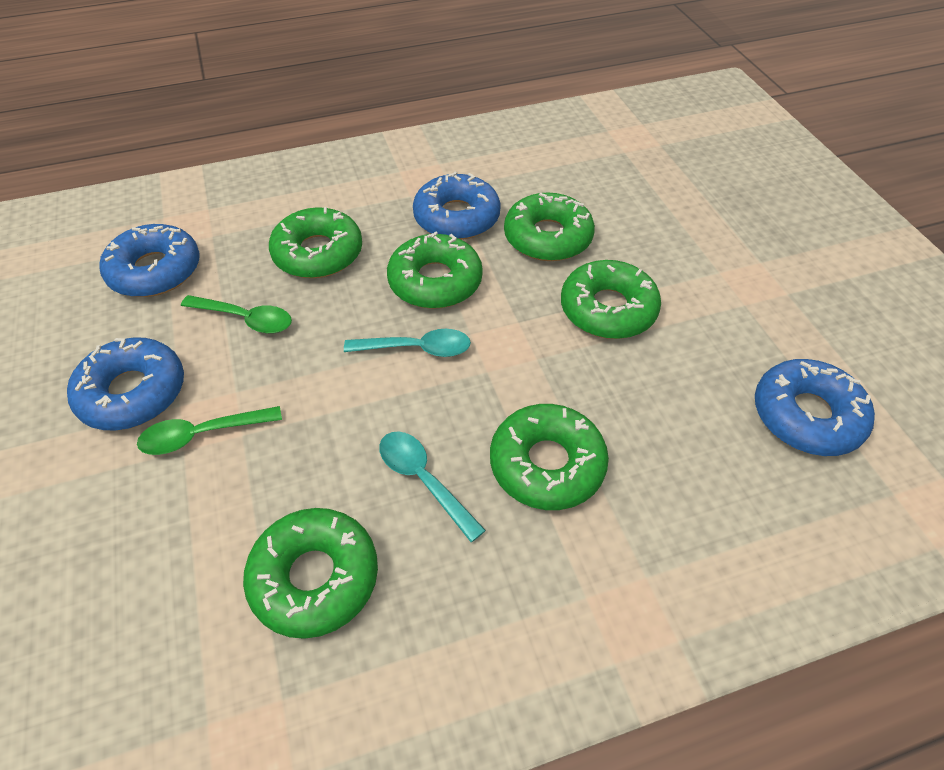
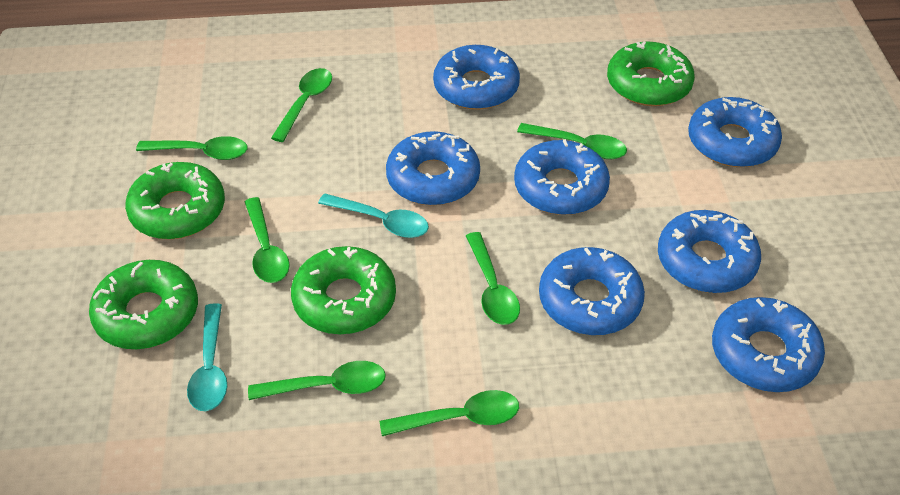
blue donut: [67,338,184,430] [99,224,200,297] [413,171,501,240] [755,359,875,456] = 4 -> [386,131,480,205] [433,45,520,110] [514,140,610,215] [539,247,645,335] [658,210,761,293] [688,97,782,167] [712,297,825,392] = 7
green donut: [243,508,378,639] [269,207,362,278] [387,231,483,309] [490,404,609,510] [504,193,595,261] [561,260,661,339] = 6 -> [89,260,198,349] [125,162,225,239] [291,246,396,334] [607,42,695,106] = 4
green spoon: [137,406,282,455] [181,295,292,334] = 2 -> [136,136,248,160] [245,197,290,283] [248,361,386,400] [271,68,332,142] [380,390,519,436] [466,232,520,325] [517,123,627,159] = 7

